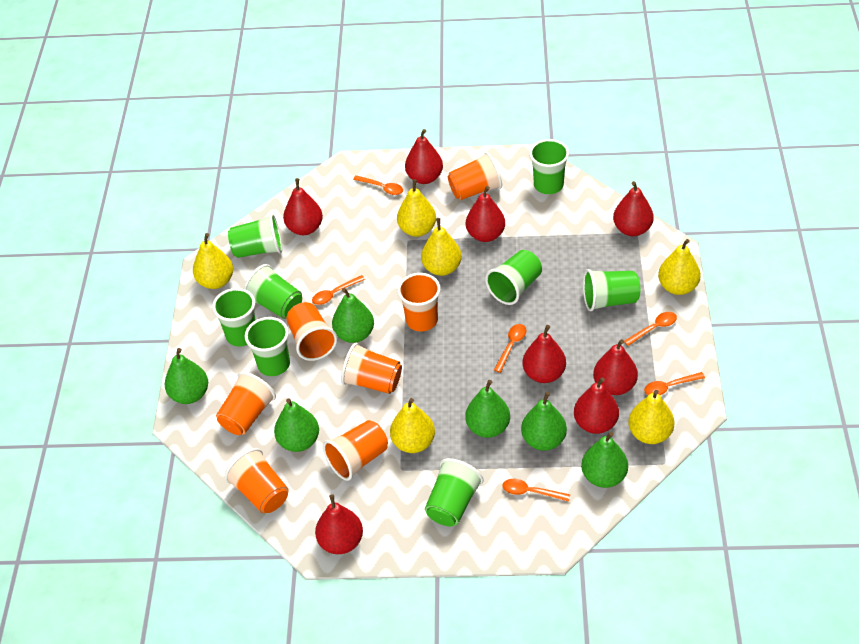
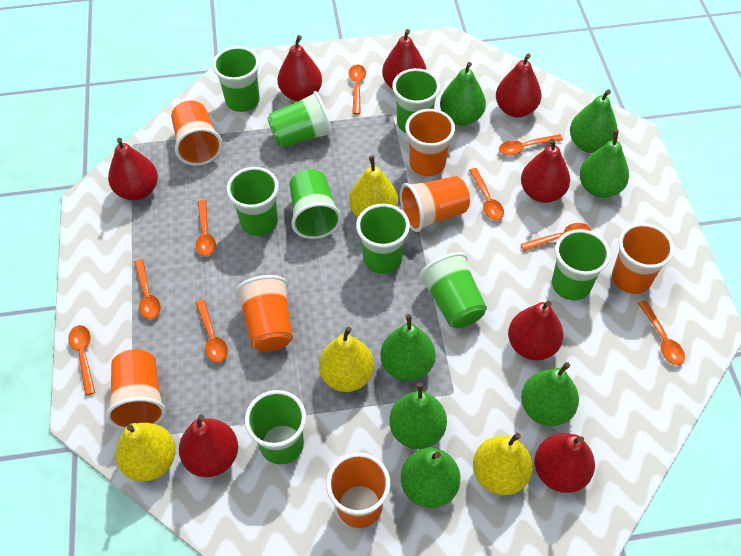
green cup: [212,288,255,347] [228,214,282,258] [244,264,302,319] [245,317,290,376] [425,458,484,526] [485,250,542,305] [529,139,569,194] [583,269,640,311] = 8 -> [212,46,260,112] [227,167,279,236] [245,390,306,465] [267,91,332,148] [290,169,342,239] [356,204,410,274] [392,68,440,133] [419,252,487,328] [552,229,611,300] = 9
green pear: [165,348,208,404] [274,398,319,452] [332,288,374,343] [465,380,510,438] [521,392,567,451] [581,432,628,488] = 6 -> [380,314,436,381] [389,383,447,449] [401,448,460,508] [440,62,486,126] [521,362,579,426] [570,89,618,153] [579,129,629,198] = 7
orange spoon: [312,275,365,305] [353,175,403,195] [494,324,526,373] [503,478,570,502] [624,312,677,346] [644,372,705,395] = 6 -> [68,325,95,396] [134,259,161,319] [196,200,216,256] [196,299,228,363] [349,64,366,114] [469,168,504,220] [499,134,563,156] [521,223,591,251] [638,300,685,365] = 9
yellow pear: [193,233,233,289] [390,398,435,453] [397,179,436,237] [421,218,462,276] [628,390,674,444] [658,239,701,295] = 6 -> [115,423,176,481] [319,327,374,392] [349,156,398,218] [473,433,533,495] = 4

